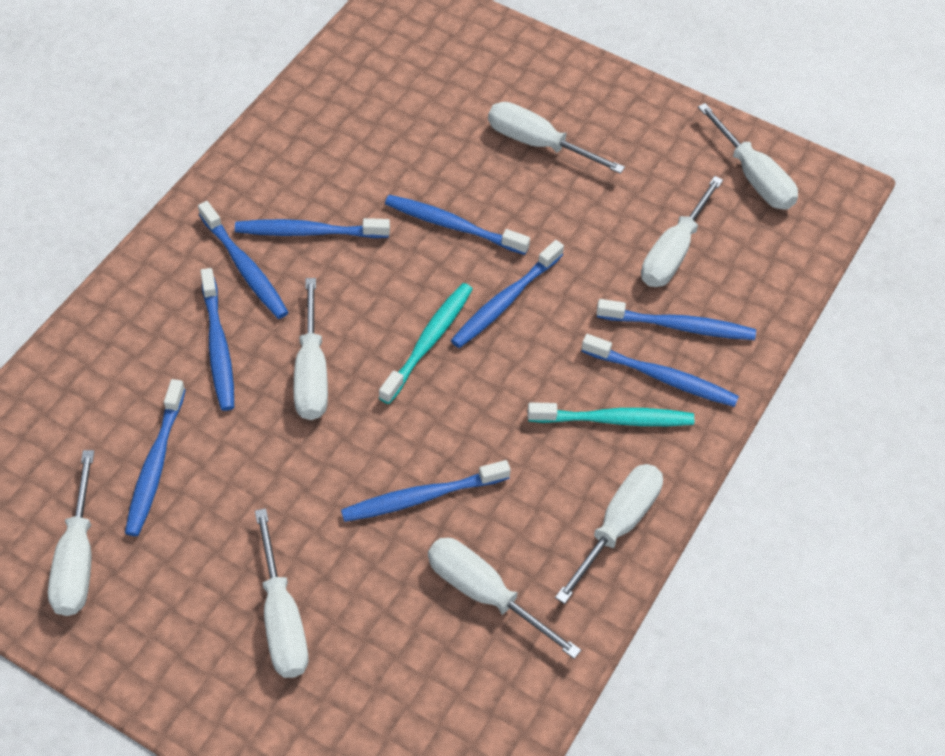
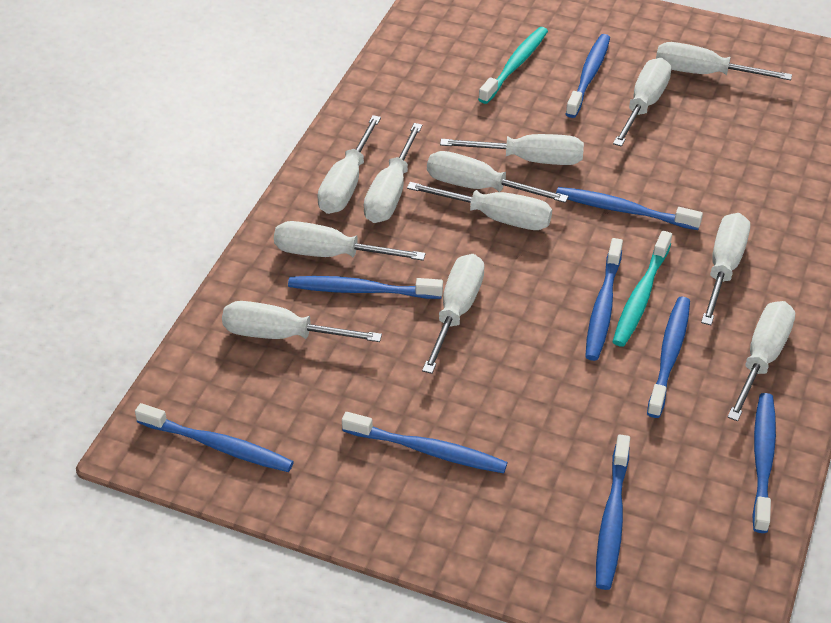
white screwdriver: [48,450,94,616] [255,508,308,678] [294,278,328,420] [428,538,581,659] [488,102,625,174] [555,464,663,604] [641,176,723,287] [698,103,798,210] = 8 -> [222,301,382,342] [274,221,426,261] [317,115,381,214] [363,123,423,223] [407,182,552,230] [422,254,484,374] [427,151,569,203] [440,134,584,165] [613,58,672,147] [656,42,792,80] [701,213,750,325] [727,301,795,421] = 12

